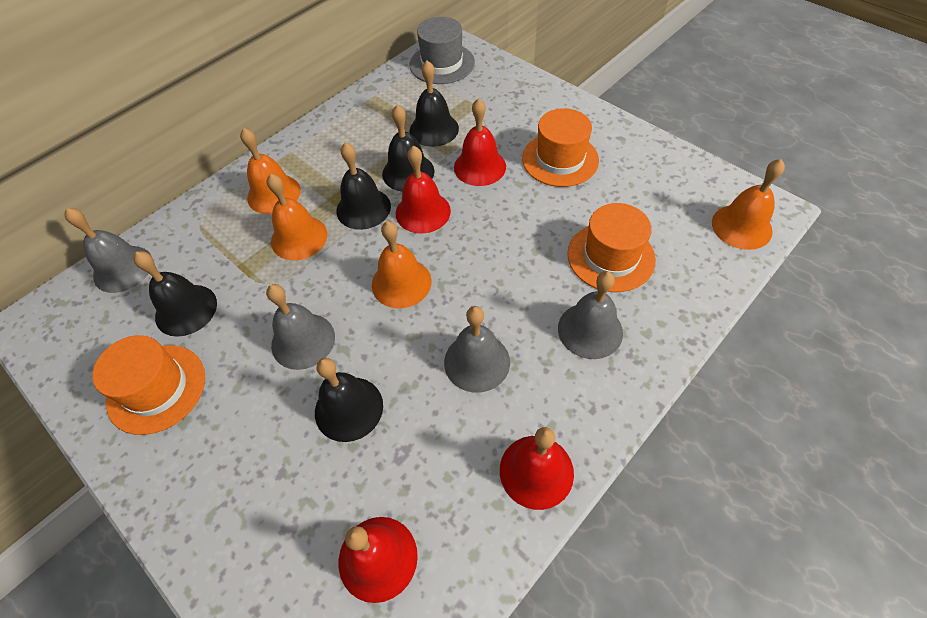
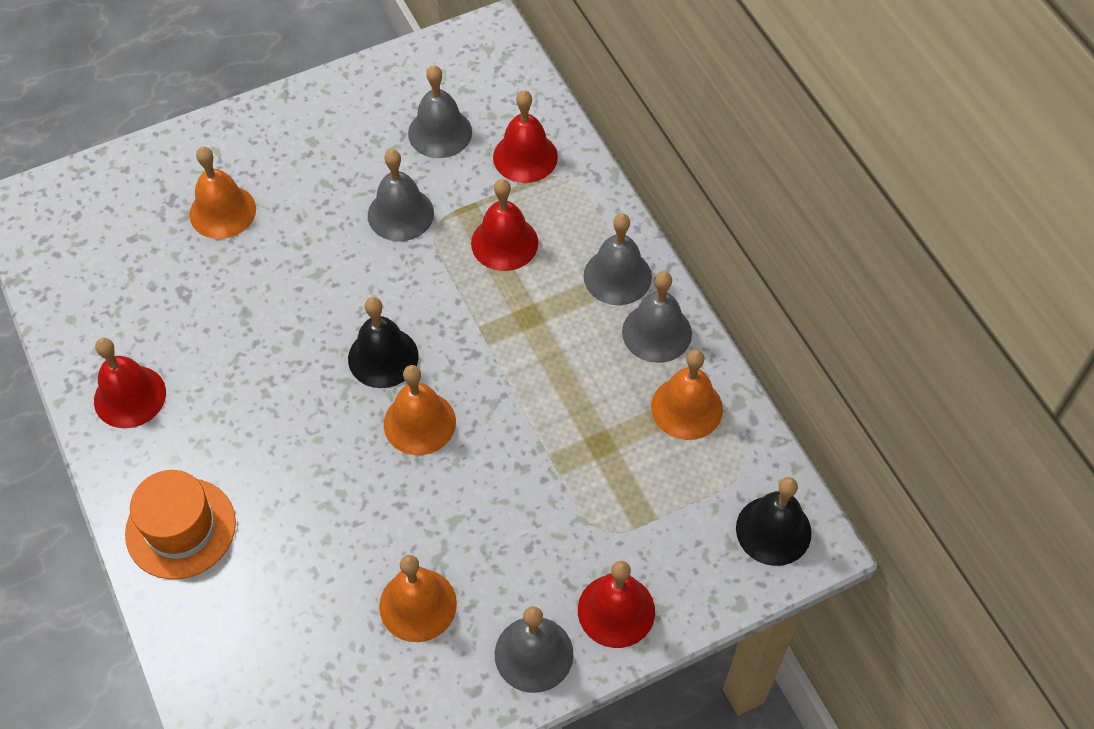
black bell: [133,251,217,337] [315,358,383,442] [336,142,391,230] [382,105,434,192] [410,60,459,147] = 5 -> [348,297,419,388] [736,477,812,566] = 2
grey bell: [65,208,151,293] [266,284,335,370] [444,306,510,393] [558,271,623,359] = 4 -> [368,149,434,241] [408,65,472,158] [495,606,574,693] [584,213,652,305] [622,271,692,363] = 5
grey hat: [409,17,475,84] = 1 -> none = 0
orange hat: [92,335,205,435] [522,108,599,187] [567,203,656,292] = 3 -> [125,470,236,579] = 1

